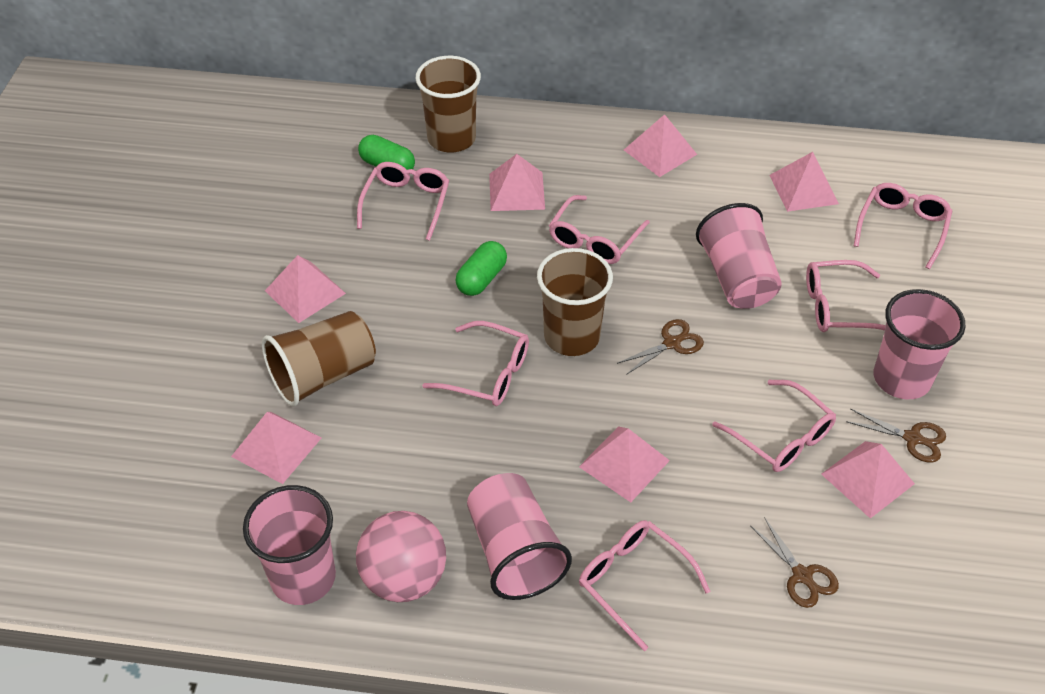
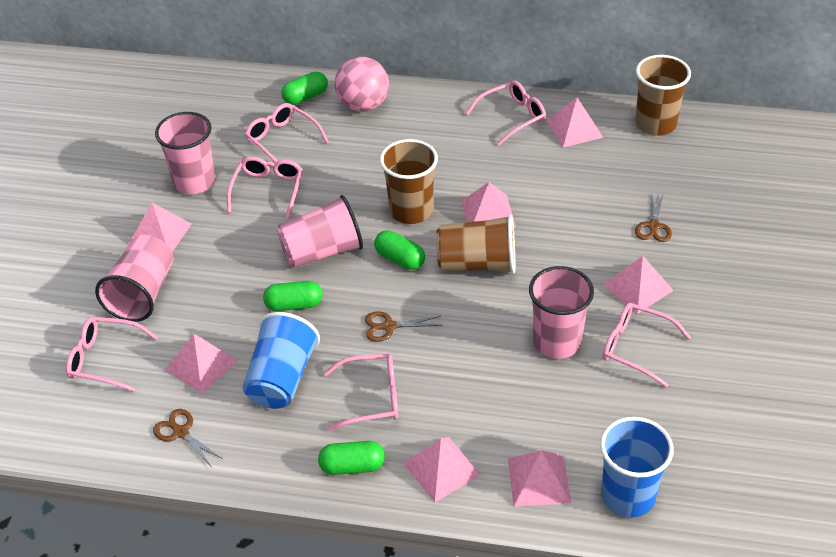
blue cup: none = 0 -> [243,312,320,409] [600,417,674,518] = 2
green capsule: [358,135,415,170] [455,241,507,296] = 2 -> [263,281,323,311] [281,71,328,105] [318,441,385,475] [374,230,425,270] = 4
pink glasses: [357,162,449,241] [422,321,529,406] [549,195,650,264] [579,520,711,651] [712,380,836,472] [806,260,886,332] [854,183,952,269] = 7 -> [66,317,158,392] [227,156,303,219] [245,103,329,162] [324,354,398,431] [466,80,546,145] [603,303,691,388] = 6

